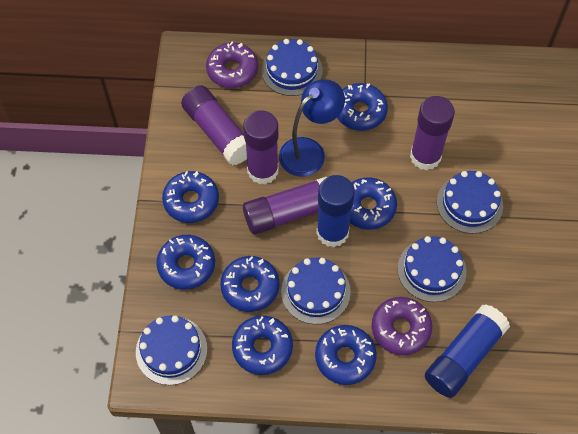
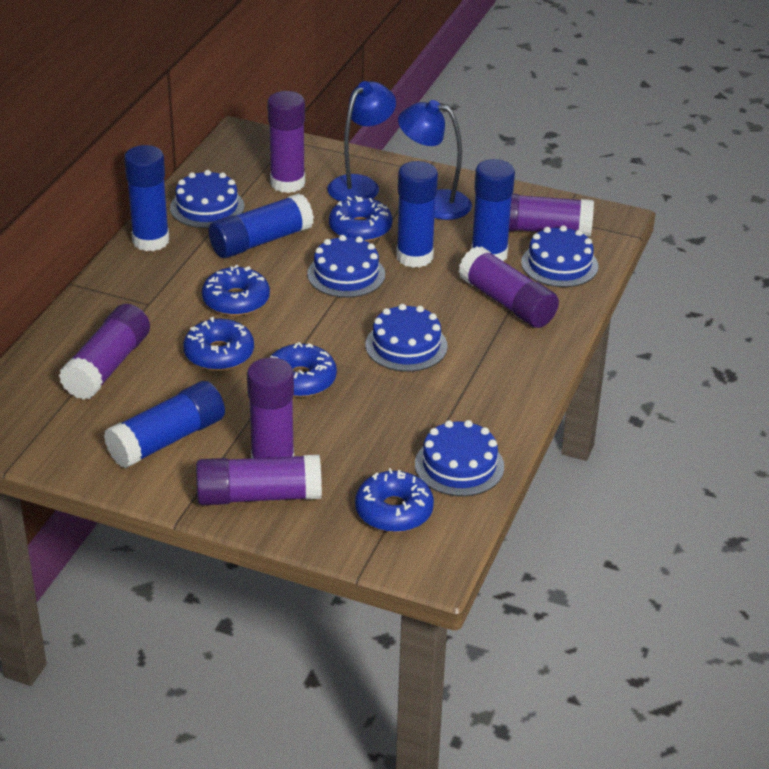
blue donut: [156,235,215,290] [162,171,219,223] [220,256,280,312] [232,316,293,375] [315,325,377,385] [337,83,388,131] [350,177,397,230] = 7 -> [183,317,254,371] [202,265,270,316] [269,342,337,397] [329,196,392,242] [355,468,434,532] = 5
blue glue stick: [316,175,355,247] [425,304,510,398] = 2 -> [104,381,225,469] [124,145,169,251] [208,193,314,258] [396,161,438,268] [471,159,515,262] = 5
blue lamp: [279,79,345,177] = 1 -> [327,81,396,201] [398,100,472,220] = 2
purple donut: [206,42,258,88] [372,297,432,355] = 2 -> none = 0
purple glue stick: [181,85,247,166] [243,110,279,184] [243,177,327,234] [410,96,455,170] = 4 -> [59,304,150,400] [196,455,322,505] [247,357,294,458] [267,91,305,193] [459,246,559,328] [509,193,594,237] = 6

